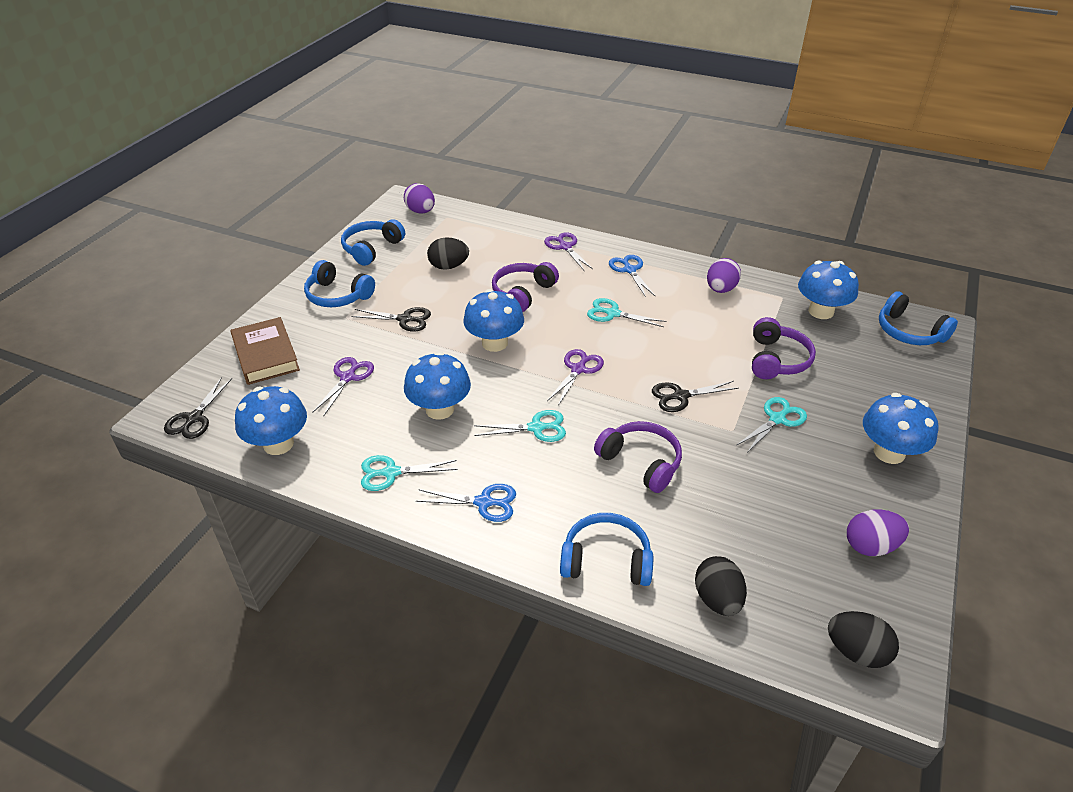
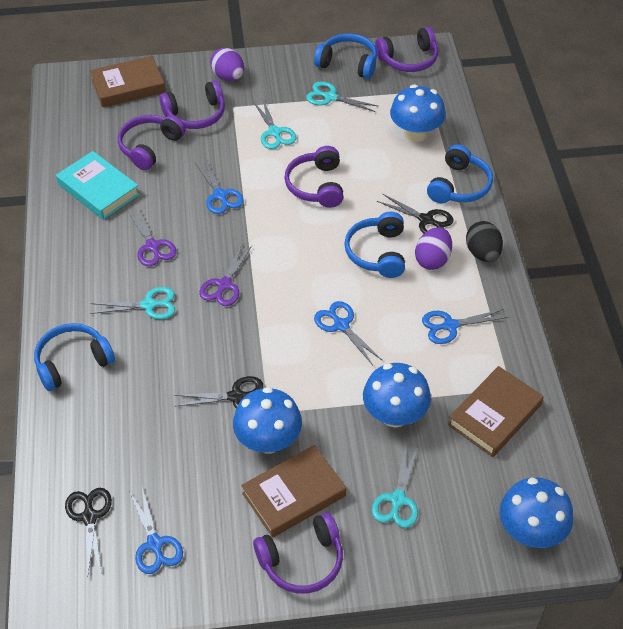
black egg: [427,237,469,270] [695,556,747,616] [828,611,899,668] = 3 -> [466,221,503,262] = 1
blue mushroom: [235,386,307,455] [404,351,471,420] [463,289,524,352] [798,261,859,319] [863,393,938,464] = 5 -> [233,387,302,453] [363,363,431,428] [390,85,446,142] [500,477,573,548] = 4
blue scissors: [416,484,516,522] [609,255,655,297] = 2 -> [129,488,183,574] [195,158,244,214] [314,301,383,365] [422,309,508,344] = 4
brown book: [230,317,300,385] = 1 -> [90,56,165,107] [241,445,346,538] [448,366,544,457] = 3
purple egg: [404,183,435,214] [707,258,741,293] [847,509,909,556] = 3 -> [210,48,244,81] [415,227,452,270] = 2
purple headphones: [492,262,559,312] [594,421,682,493] [752,317,816,379] = 3 -> [118,115,186,170] [159,80,225,129] [253,512,343,594] [285,146,343,208] [375,27,438,72] = 5
purple scissors: [312,357,374,417] [544,232,593,270] [547,349,604,405] = 3 -> [128,208,176,266] [199,244,252,306] = 2
turquoise book: none = 0 -> [56,151,140,220] = 1

